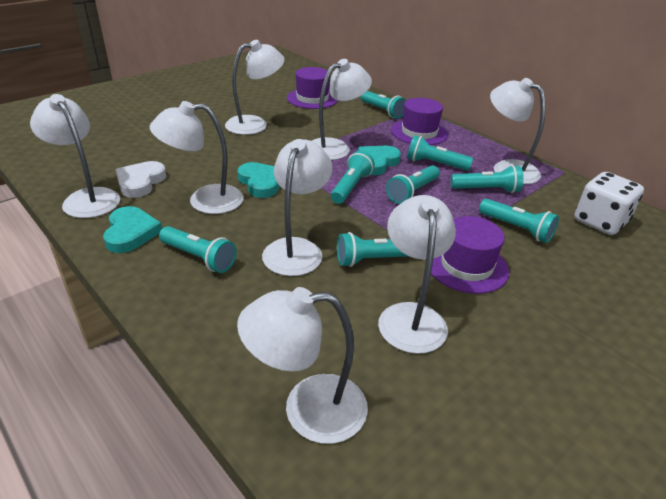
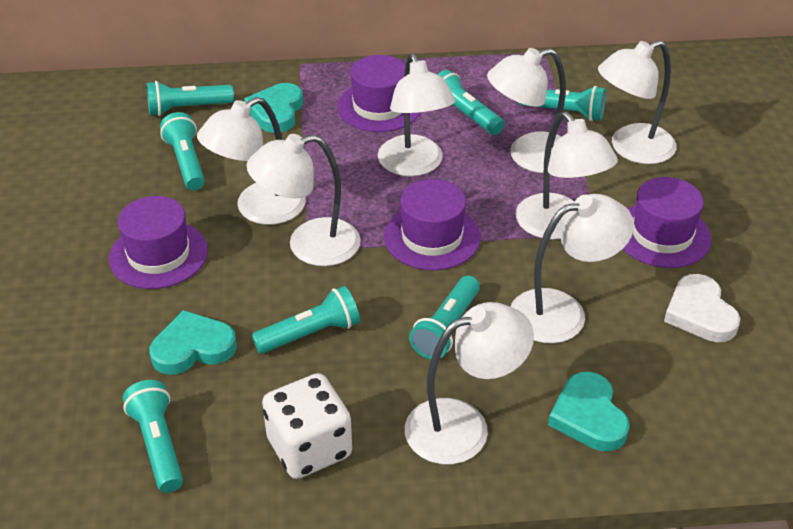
purple hat: [287,67,338,109] [391,98,448,145] [431,216,509,294] = 3 -> [109,196,208,289] [337,55,421,132] [384,179,480,270] [623,177,712,268] = 4
turquoise flashlight: [159,226,237,273] [331,151,375,204] [337,232,409,267] [360,91,406,119] [386,165,440,204] [407,135,473,171] [451,165,524,193] [479,199,559,243] = 8 -> [123,380,183,493] [147,81,234,116] [160,112,205,190] [252,286,360,354] [409,276,480,359] [438,70,505,135] [518,86,606,121] = 7

